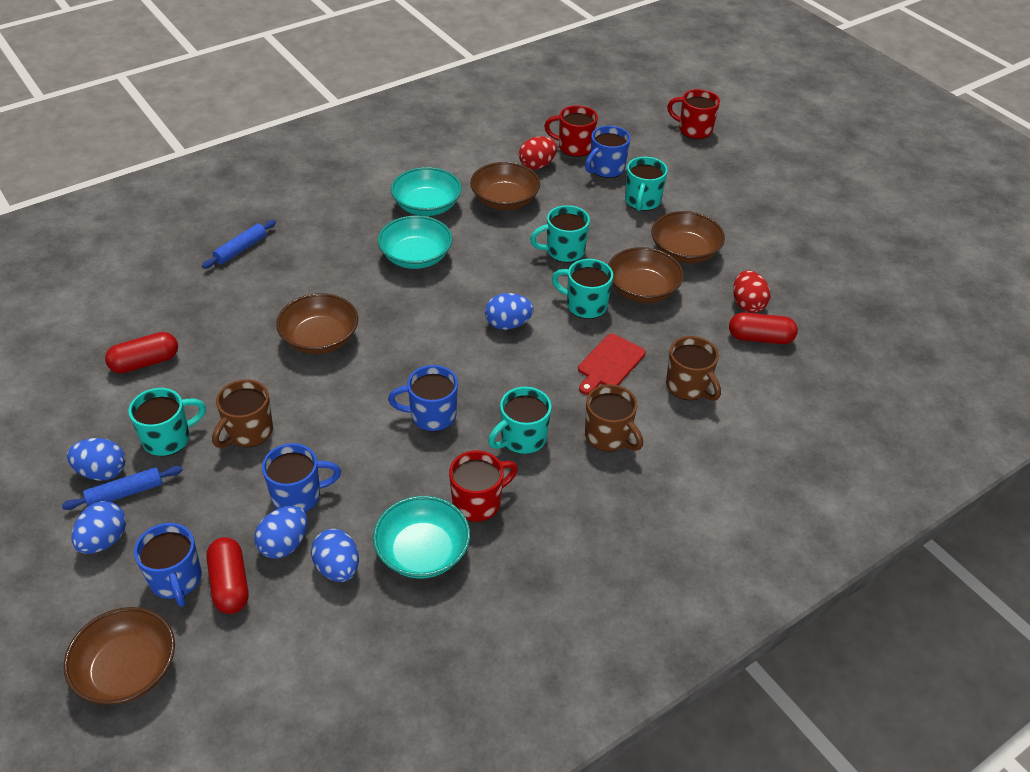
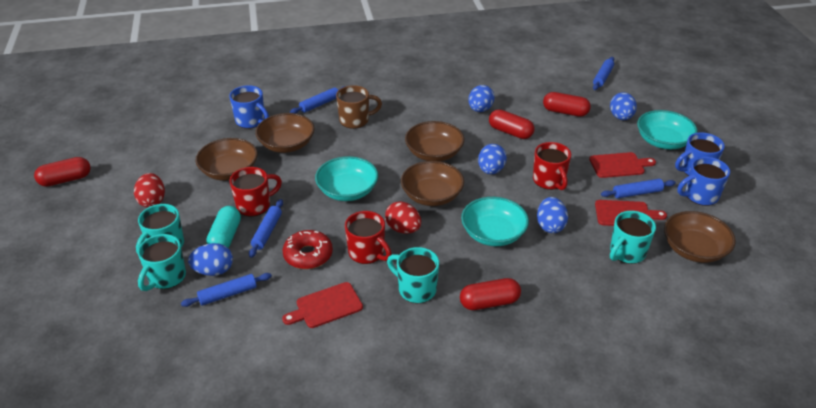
blue mug: [134,523,202,607] [262,443,341,512] [388,365,458,432] [585,126,631,178] = 4 -> [229,85,269,129] [675,132,725,176] [677,157,730,206] = 3
blue rolling pin: [62,466,183,510] [202,220,276,269] = 2 -> [181,273,272,307] [249,199,283,258] [290,86,346,114] [593,57,614,90] [601,179,676,198] = 5
brown mug: [212,379,273,448] [585,384,643,452] [666,336,721,401] = 3 -> [336,85,382,129] = 1
red capsule: [105,332,178,373] [206,537,248,614] [729,312,798,344] = 3 -> [34,157,91,187] [460,278,521,310] [489,109,534,139] [543,92,591,117] = 4
red cutting board: [578,334,646,395] = 1 -> [282,282,363,328] [589,152,656,178] [595,200,667,226] = 3
red donut: none = 0 -> [283,230,333,269] = 1
turquoise capsule: none = 0 -> [206,206,241,248] = 1
turquoise mug: [128,388,206,456] [488,386,552,454] [530,205,590,263] [552,259,613,319] [625,157,668,211] = 5 -> [136,204,184,254] [138,234,186,291] [387,247,439,303] [610,211,656,264] = 4

